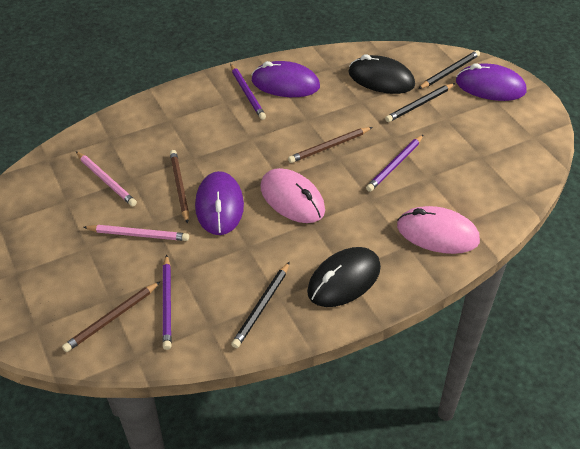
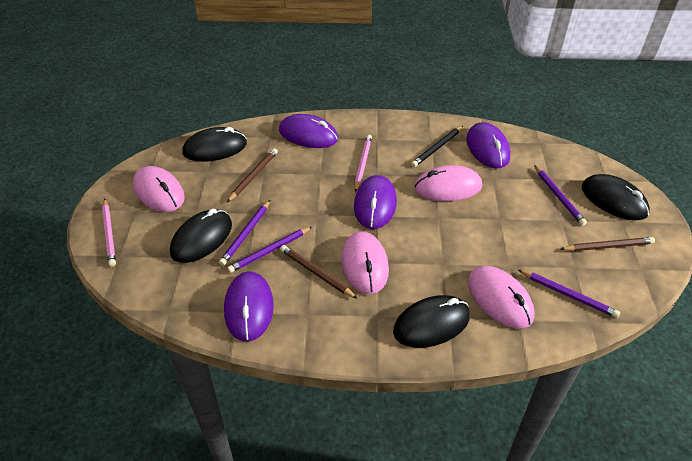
black mouse: [307,247,381,307] [348,54,415,94] = 2 -> [170,208,232,263] [182,127,247,162] [393,295,470,348] [582,174,650,220] = 4
black pencil: [231,262,290,348] [385,83,455,122] [418,50,480,89] = 3 -> [411,126,463,167] = 1
pink mouse: [260,168,325,223] [397,206,480,254] = 2 -> [133,166,185,212] [341,231,389,294] [414,165,482,201] [468,266,535,328] = 4
purple mouse: [195,171,244,235] [252,61,320,97] [456,63,526,101] = 3 -> [224,271,274,342] [279,114,338,148] [354,175,397,229] [466,122,510,168] = 4
purple pencil: [162,254,172,350] [231,64,266,120] [366,135,423,192] = 3 -> [219,200,270,266] [227,227,312,273] [518,270,620,318] [534,165,587,226] = 4

